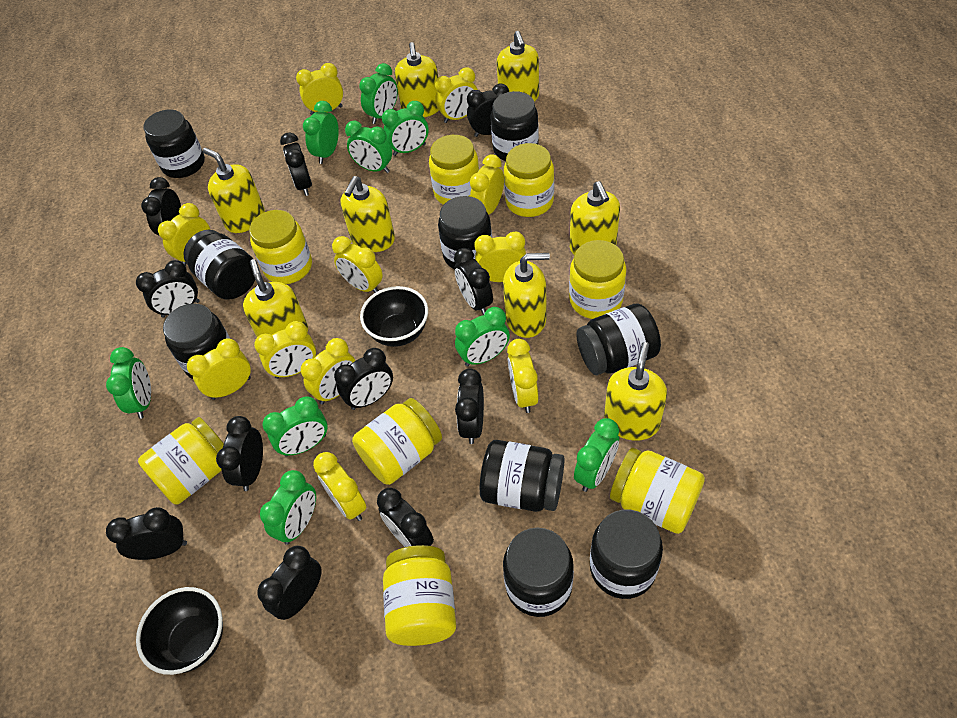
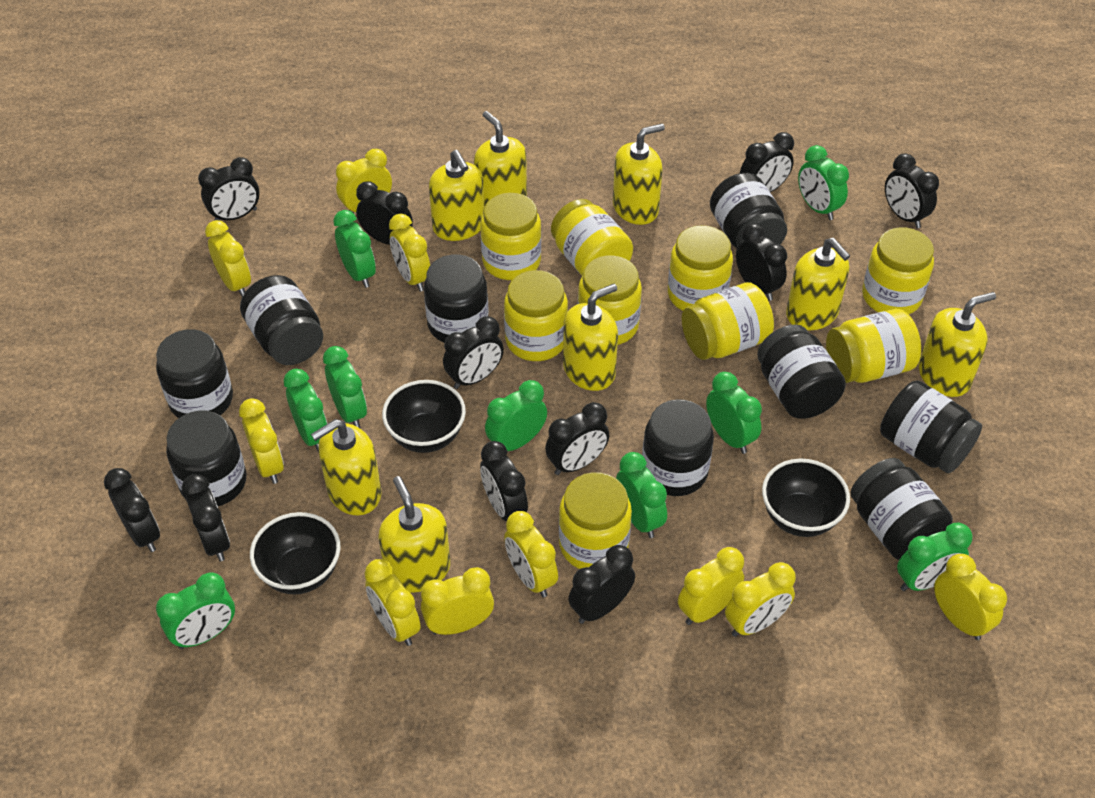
black bowl: [136,587,223,675] [360,286,428,347] = 2 -> [250,512,340,594] [382,380,466,453] [762,459,850,537] = 3
yellow clock: [158,203,210,266] [187,339,251,400] [254,321,316,379] [296,63,343,115] [301,338,356,404] [313,452,367,521] [332,236,383,293] [435,67,478,123] [470,154,504,214] [474,231,526,282] [507,339,539,413] = 11 -> [205,220,251,297] [239,398,284,484] [336,149,392,213] [365,559,421,646] [389,214,430,292] [421,567,494,635] [504,511,558,597] [678,547,744,625] [725,562,796,637] [934,554,1007,640] = 10
yellow jar: [138,417,224,504] [249,210,312,284] [352,398,442,485] [383,545,456,646] [429,135,479,205] [504,143,554,217] [569,240,626,319] [610,448,705,534] = 8 -> [480,193,541,280] [504,270,568,361] [551,199,633,275] [559,472,632,569] [578,255,642,345] [668,225,733,311] [682,282,774,360] [826,309,921,383] [862,227,934,314] = 9

